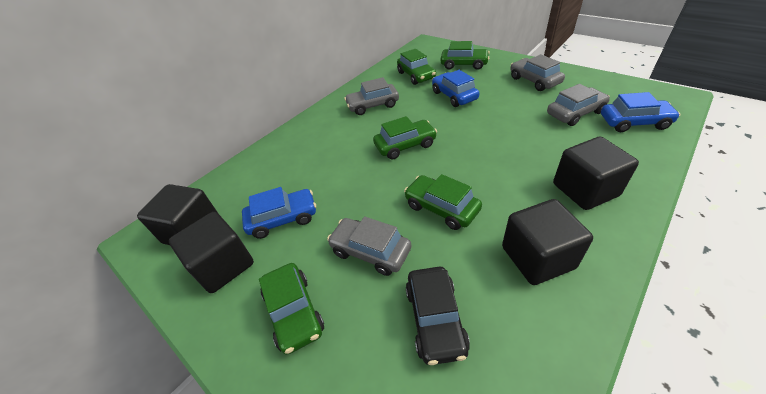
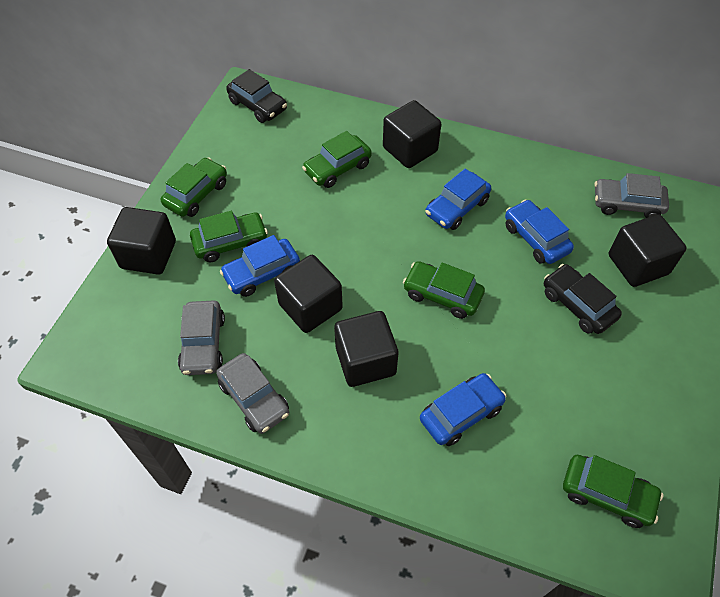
black car: [406,267,470,365] = 1 -> [226,69,287,123] [544,264,622,334] = 2
black cube: [137,184,218,245] [169,212,254,293] [502,199,593,285] [553,137,639,210] = 4 -> [107,207,176,275] [274,255,343,333] [334,311,398,387] [383,100,441,168] [609,214,686,287] = 5
blue car: [242,187,316,239] [432,70,480,107] [601,92,680,132] = 3 -> [220,235,300,297] [420,373,506,446] [425,169,491,230] [505,199,574,264] = 4
grey car: [327,216,411,276] [344,77,399,115] [510,54,565,91] [547,84,610,126] = 4 -> [178,300,225,375] [216,353,289,434] [594,173,669,218] = 3

